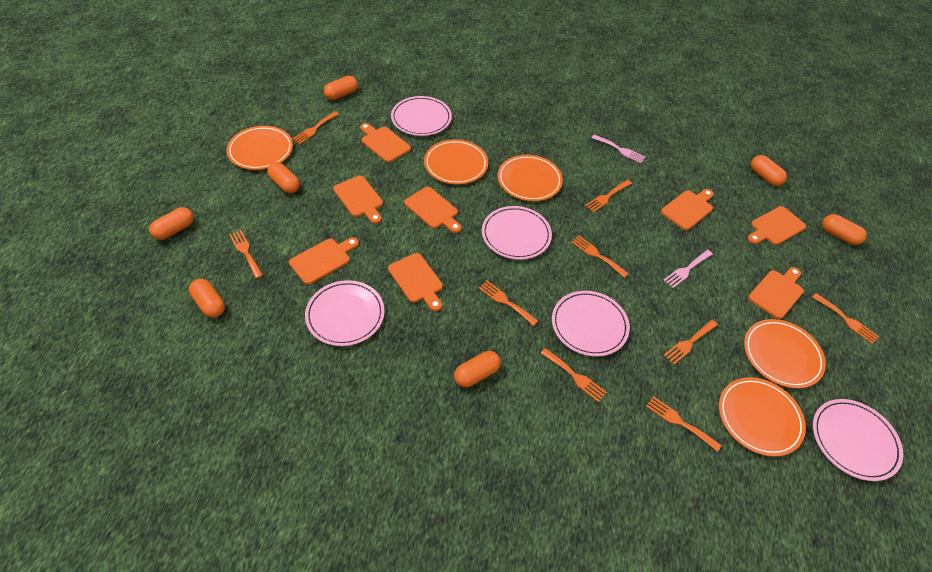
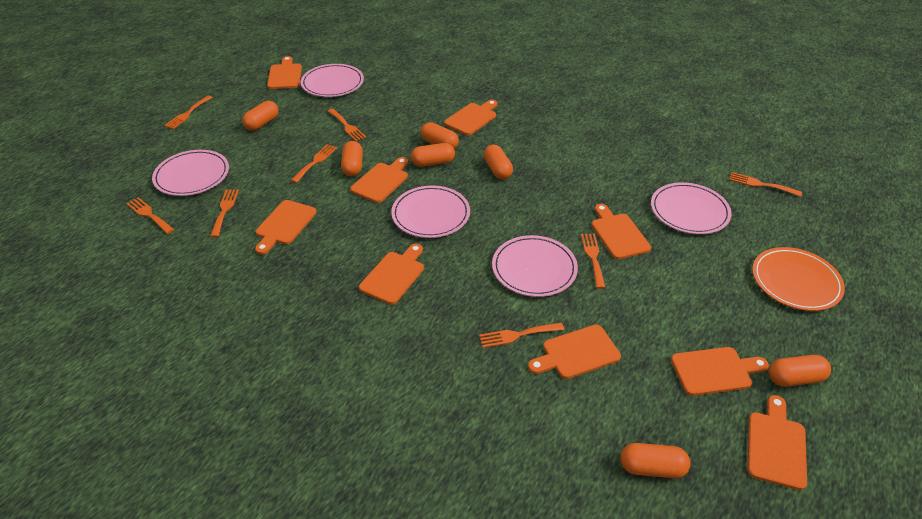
orange cutting board: [289,237,359,285] [333,176,383,224] [360,123,411,162] [388,253,443,311] [404,187,461,233] [661,189,714,230] [747,206,806,245] [748,267,804,319] = 8 -> [255,200,317,255] [267,56,302,89] [350,157,408,203] [359,244,424,305] [444,100,498,135] [528,325,621,379] [592,204,651,259] [671,347,769,396] [747,395,807,490] = 9
orange fork: [229,230,263,279] [292,111,339,144] [479,281,538,326] [541,348,607,402] [571,236,629,278] [585,180,632,213] [646,396,722,452] [664,320,718,365] [812,293,879,344] = 9 -> [126,197,174,234] [164,95,213,129] [210,189,239,237] [291,144,337,183] [328,109,366,141] [479,323,564,348] [581,234,606,289] [729,172,802,197] = 8
orange plate: [226,126,293,170] [424,139,488,184] [498,155,563,201] [719,377,806,457] [744,319,826,388] = 5 -> [752,247,845,311] = 1
pink fork: [592,134,645,163] [663,250,713,288] = 2 -> none = 0

